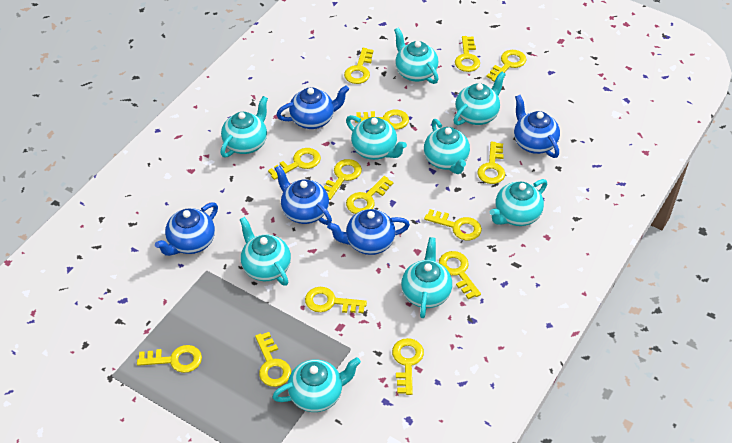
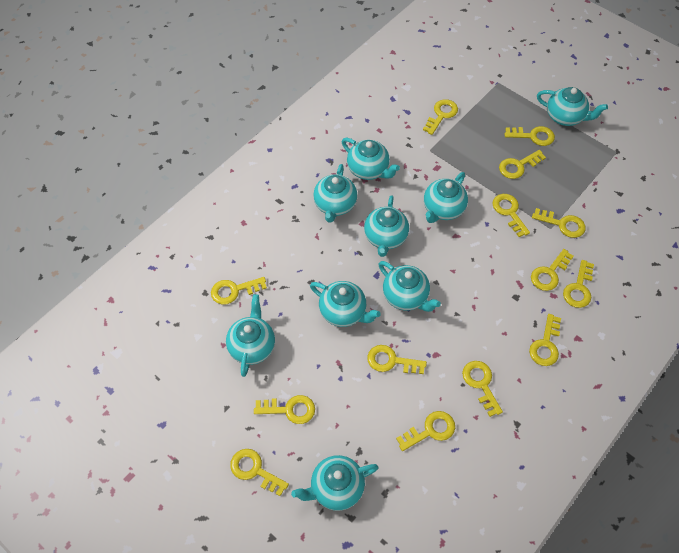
blue teapot: [155,202,218,256] [275,166,332,225] [277,85,349,129] [327,209,410,255] [514,95,560,158] = 5 -> none = 0

